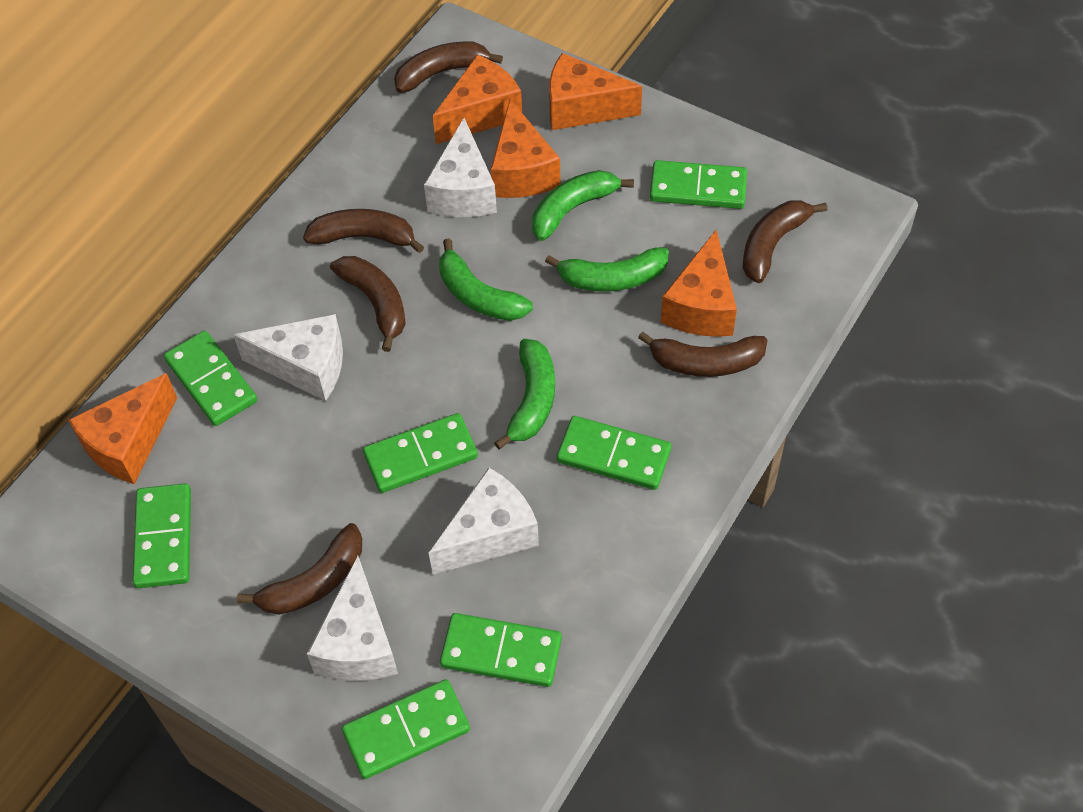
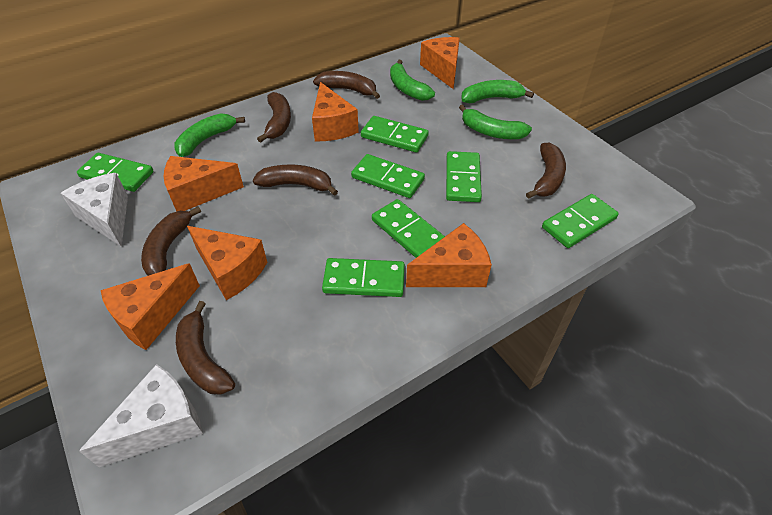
orange cheese: [68,373,177,484] [433,55,522,144] [491,99,561,198] [549,53,642,130] [661,229,737,337] = 5 -> [101,263,200,350] [164,156,244,212] [187,226,267,300] [312,82,359,141] [406,223,492,287] [420,37,460,89] = 6
white cheese: [233,314,343,401] [307,555,398,681] [424,118,497,217] [429,467,539,574] = 4 -> [61,173,128,247] [79,364,203,467] = 2

